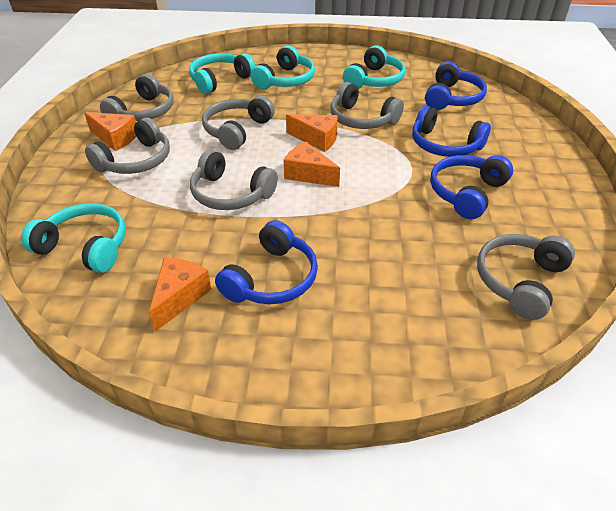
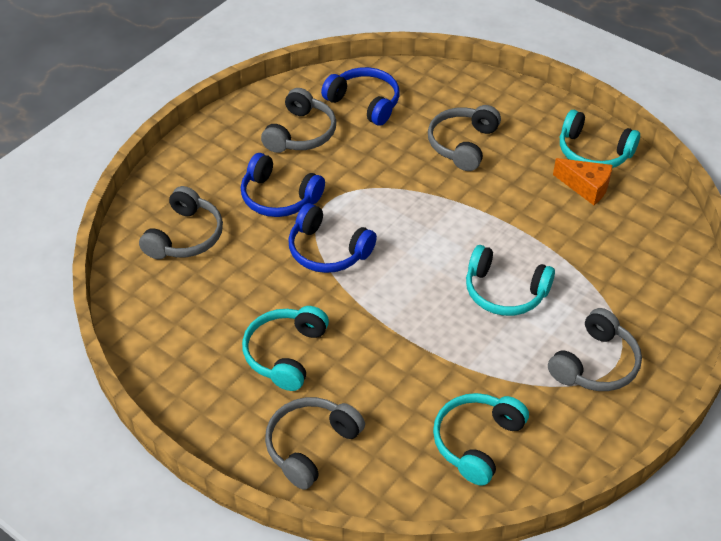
blue headphones: [215,220,318,304] [412,105,491,157] [425,62,487,110] [430,155,513,219] = 4 -> [241,153,325,217] [288,203,377,273] [321,67,400,126] = 3
grey headphones: [85,117,170,174] [100,74,174,121] [190,150,278,210] [202,96,275,150] [330,82,404,129] [477,234,575,320] = 6 -> [139,186,223,259] [261,88,336,153] [265,397,365,490] [428,105,501,171] [548,308,642,391] = 5
orange cheese: [84,112,137,151] [149,258,212,332] [284,142,340,187] [286,114,338,152] = 4 -> [553,158,613,205] = 1

